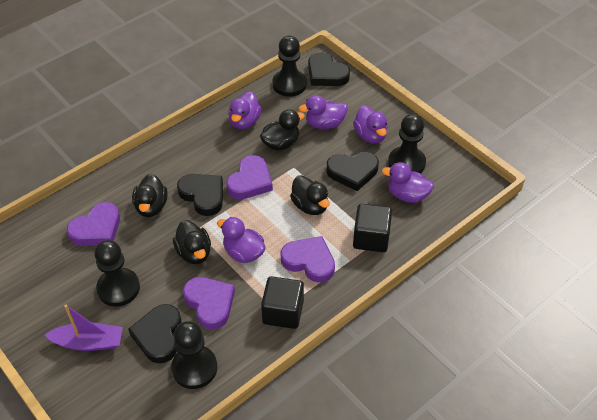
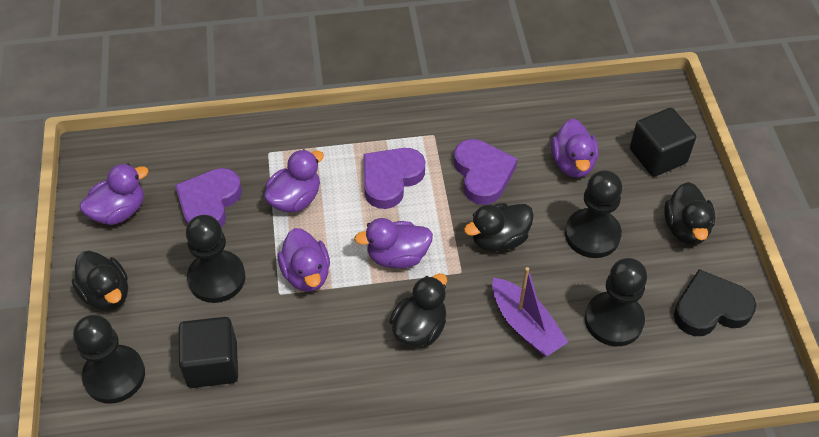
black heart: [128,304,181,363] [177,174,223,216] [308,53,350,86] [326,152,379,191] = 4 -> [674,269,756,336] = 1
purple heart: [67,202,120,246] [183,277,235,330] [226,155,273,199] [281,236,335,283] = 4 -> [175,168,242,228] [363,148,425,209] [454,139,518,205] = 3

